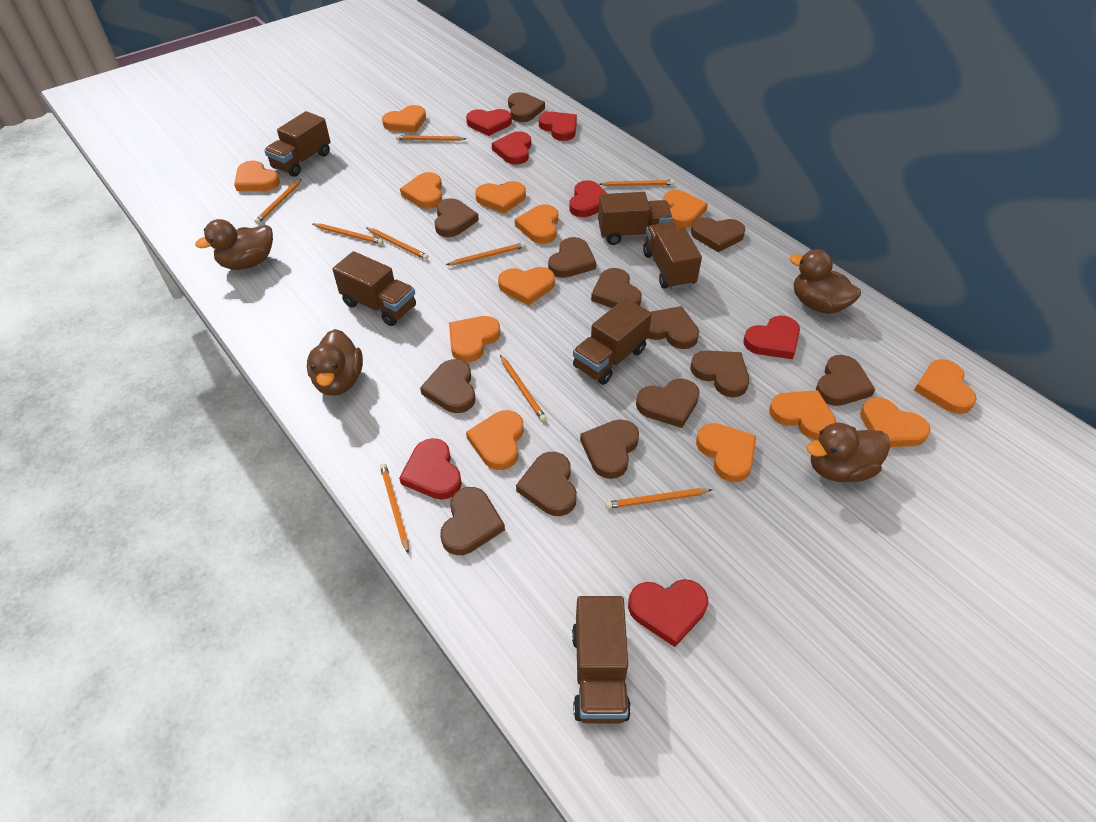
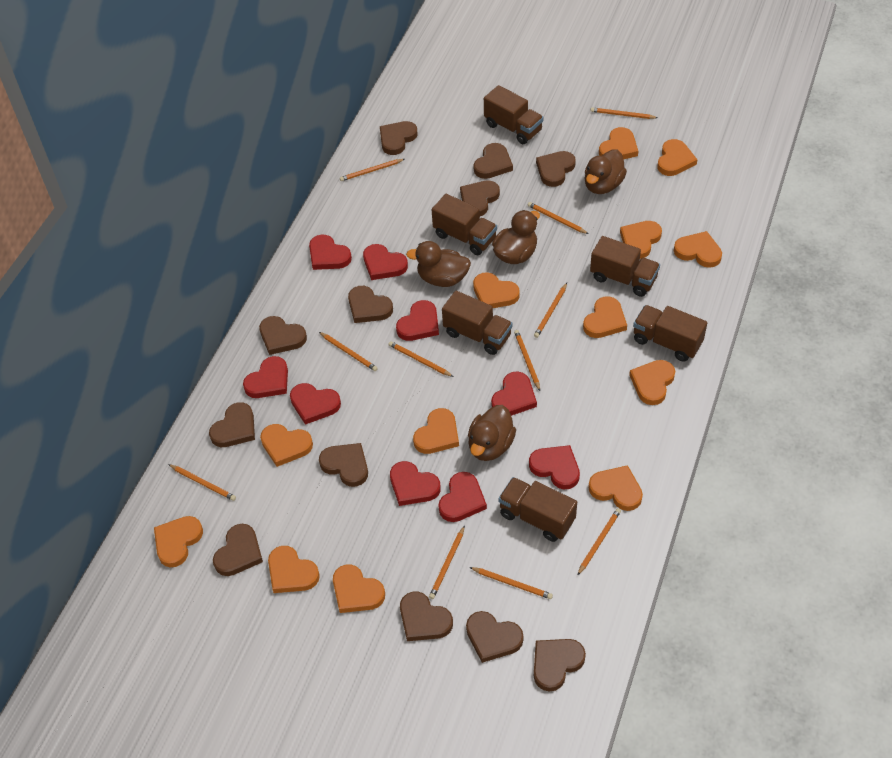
brown heart: [420,359,475,413] [434,198,479,237] [440,487,505,555] [508,92,545,122] [516,452,577,516] [548,237,596,278] [580,419,639,479] [591,268,642,308] [636,379,700,428] [648,306,699,349] [690,350,749,398] [691,217,745,252] [816,355,876,406] = 13 -> [209,402,255,447] [213,524,263,576] [259,316,307,355] [319,443,368,487] [348,286,393,323] [380,121,417,155] [400,592,453,641] [460,180,500,216] [466,611,523,663] [474,143,513,179] [534,639,586,692] [536,151,576,187] = 12
orange pencil: [255,179,301,224] [313,223,383,245] [366,227,429,260] [380,463,409,554] [396,135,466,141] [446,242,525,265] [500,355,547,421] [599,180,674,186] [606,488,712,509] = 9 -> [168,464,236,501] [319,332,378,371] [340,159,405,181] [388,341,454,377] [429,525,465,599] [470,567,553,599] [514,330,540,391] [528,202,588,234] [534,283,567,338] [577,508,621,576] [591,107,658,119] = 11
red heart: [399,438,462,500] [466,109,512,136] [492,131,531,165] [539,112,577,141] [569,180,608,217] [628,579,708,647] [743,316,800,359] = 7 -> [243,356,288,398] [290,383,341,425] [309,235,352,270] [363,244,408,280] [390,461,441,506] [396,300,439,341] [438,472,487,522] [491,371,537,416] [529,445,580,489] = 9

